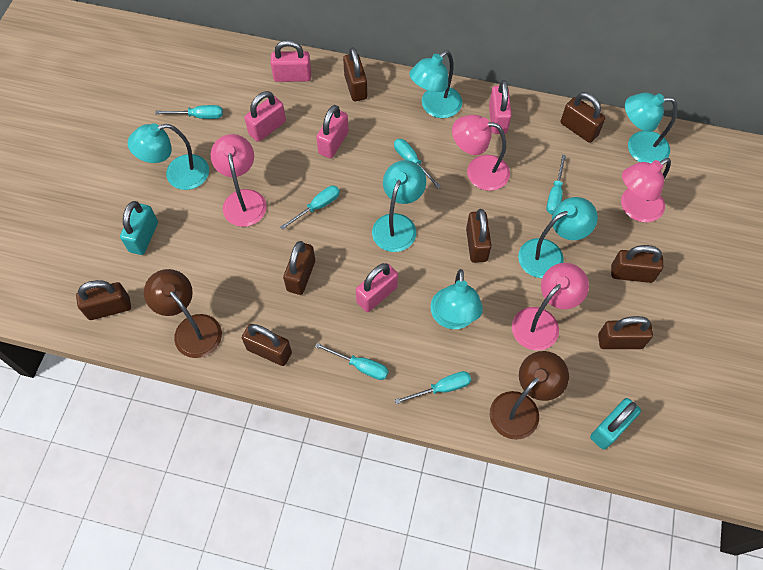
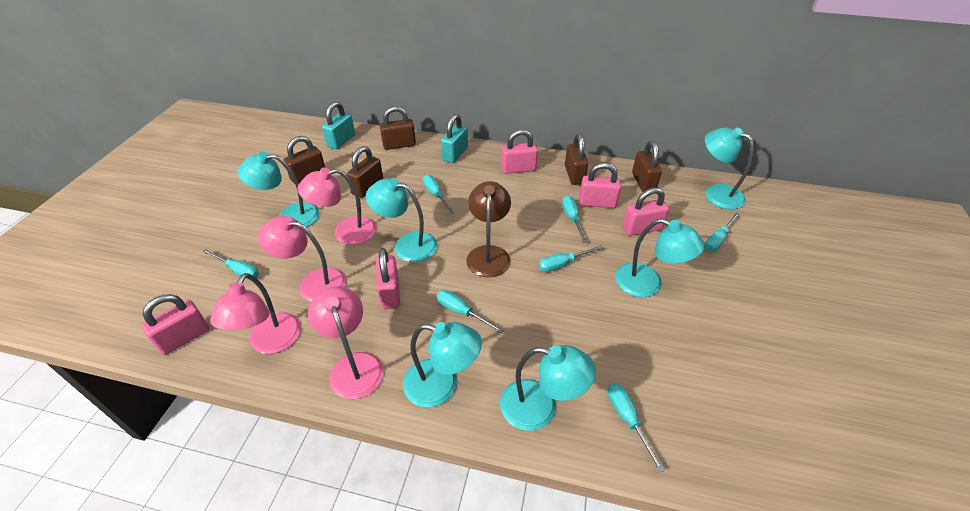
brown lamp: [144,269,222,358] [490,351,569,440] = 2 -> [466,181,511,277] = 1
brown padlock: [76,280,131,320] [242,324,292,366] [283,241,315,295] [343,47,367,101] [466,209,492,263] [561,92,605,143] [598,316,653,349] [611,245,663,283] = 8 -> [284,136,325,184] [347,146,383,198] [380,106,416,150] [565,134,588,185] [632,141,662,192] = 5
turquoise screwdriver: [155,105,223,119] [280,186,340,230] [315,343,388,380] [394,139,441,188] [395,371,471,404] [546,155,566,214] = 6 -> [202,249,259,280] [423,175,454,214] [437,290,503,333] [538,245,603,272] [562,196,587,243] [608,383,665,472] [705,213,740,252] = 7

